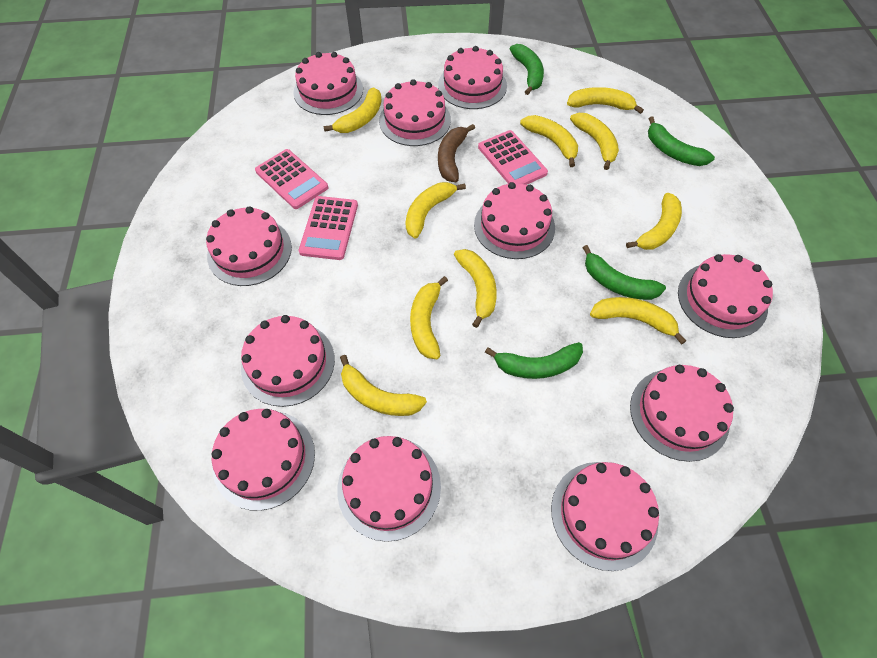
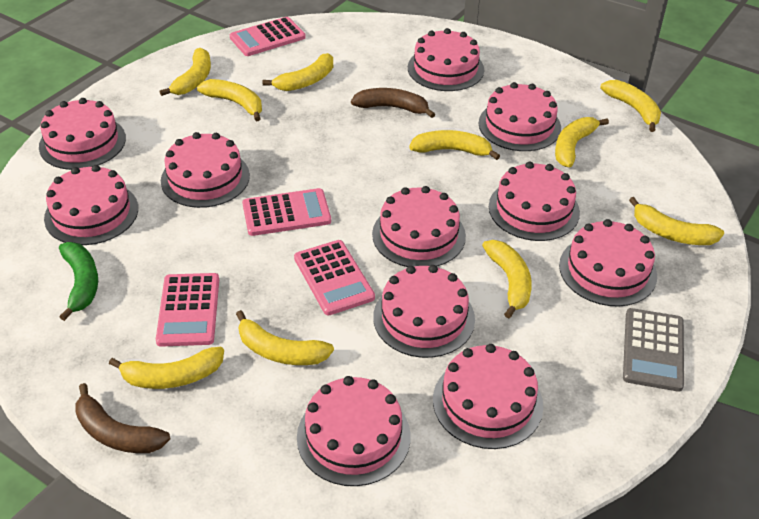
brown banana: [438,124,475,182] = 1 -> [75,383,170,453] [351,88,435,118] = 2
green banana: [485,342,583,379] [510,44,544,95] [582,245,666,300] [648,116,715,166] = 4 -> [59,242,98,321] = 1
grey calculator: none = 0 -> [623,308,684,392] = 1
pink calculator: [255,149,328,209] [299,196,358,260] [478,130,548,185] = 3 -> [156,273,219,347] [230,17,306,56] [242,188,331,236] [294,240,375,315] = 4

